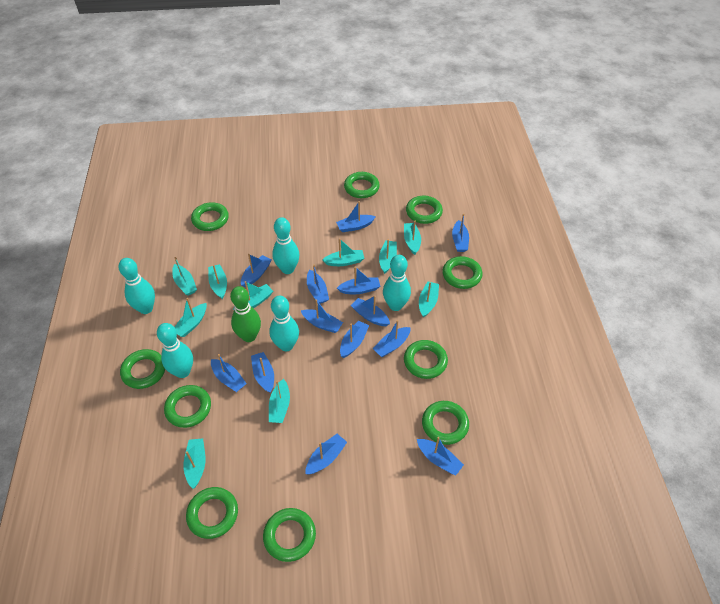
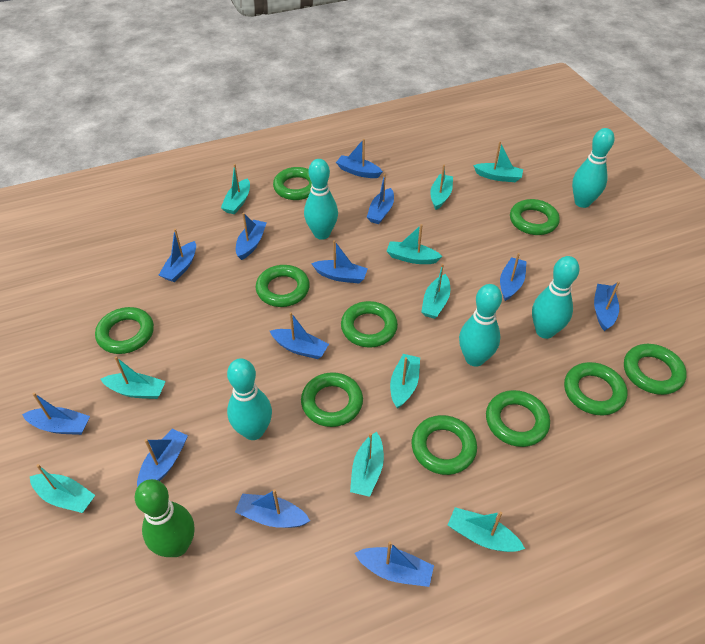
blue boat: [211,354,247,392] [241,254,272,287] [251,352,274,393] [301,299,343,333] [305,434,347,474] [307,264,329,304] [336,201,376,232] [337,267,381,294] [340,321,369,358] [351,295,390,326] [373,320,411,357] [417,437,464,475] [452,213,469,252] = 13 -> [22,393,90,435] [137,429,188,487] [159,229,196,282] [235,489,310,528] [236,213,267,260] [270,312,329,359] [311,240,368,283] [336,139,383,178] [355,541,434,587] [367,173,394,224] [500,253,527,301] [594,281,620,331] = 12

